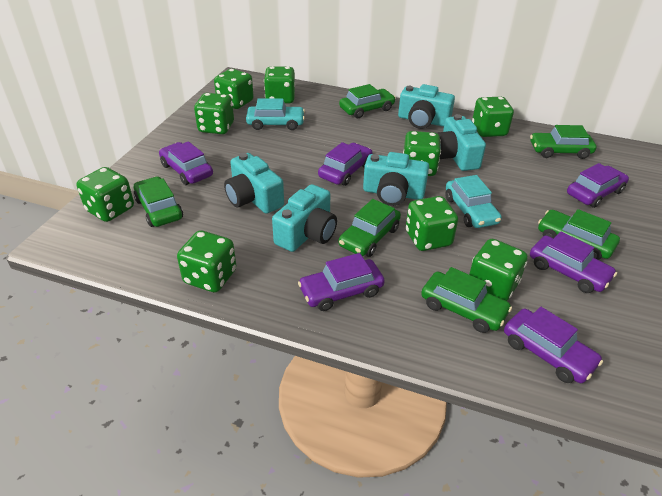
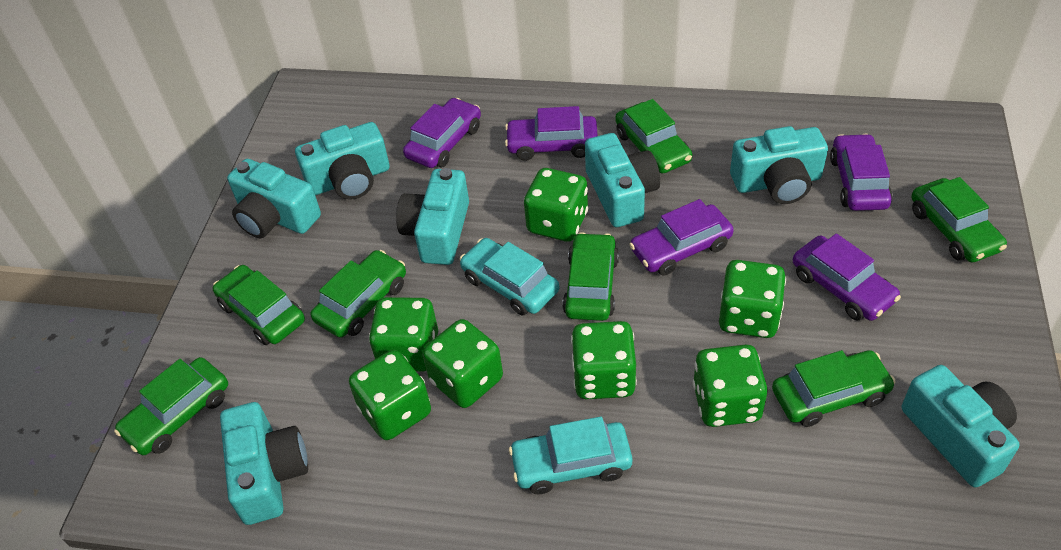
green car: [134,177,183,227] [338,199,401,257] [339,84,396,118] [421,267,512,333] [530,125,596,159] [538,209,620,260] = 6 -> [114,357,228,455] [213,265,305,345] [311,250,406,338] [562,232,619,321] [615,99,692,174] [772,350,896,427] [911,177,1007,262] = 7
green dice: [77,167,134,222] [177,231,236,292] [194,93,234,134] [214,69,254,109] [264,67,295,103] [403,131,441,176] [406,196,458,251] [469,239,528,301] [472,97,514,137] = 9 -> [349,350,431,440] [369,297,438,372] [423,319,503,408] [524,168,588,242] [571,321,637,399] [693,344,768,427] [719,260,786,338] = 7
purple car: [159,141,213,185] [298,253,385,311] [318,142,373,186] [504,307,603,383] [530,232,617,293] [567,163,629,208] = 6 -> [403,98,481,168] [505,106,598,161] [629,199,734,276] [793,233,901,321] [830,134,892,211] = 5
turquoise camera: [224,153,284,214] [272,184,337,252] [363,152,429,206] [398,84,455,129] [437,114,486,171] = 5 -> [220,402,308,525] [227,159,321,238] [295,122,390,199] [396,168,469,265] [585,133,660,227] [730,126,828,204] [902,365,1020,488] = 7

